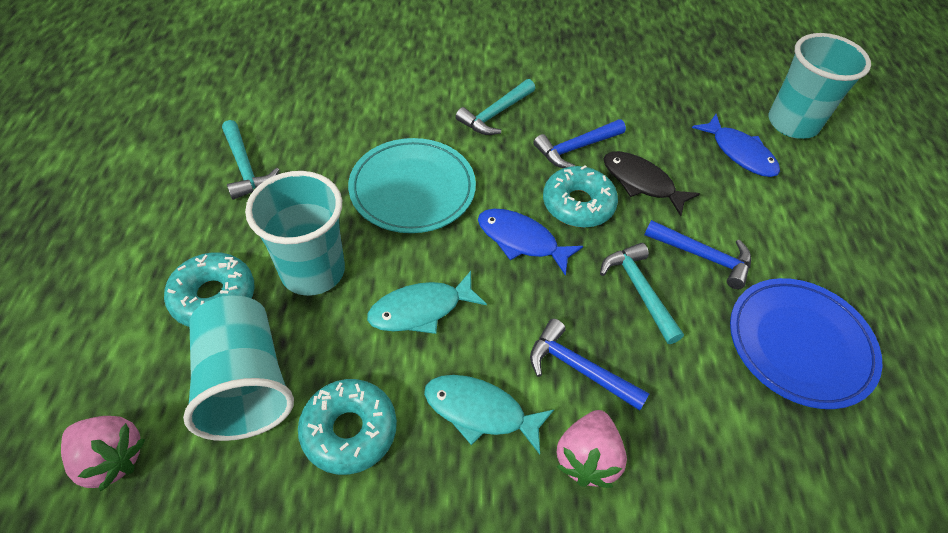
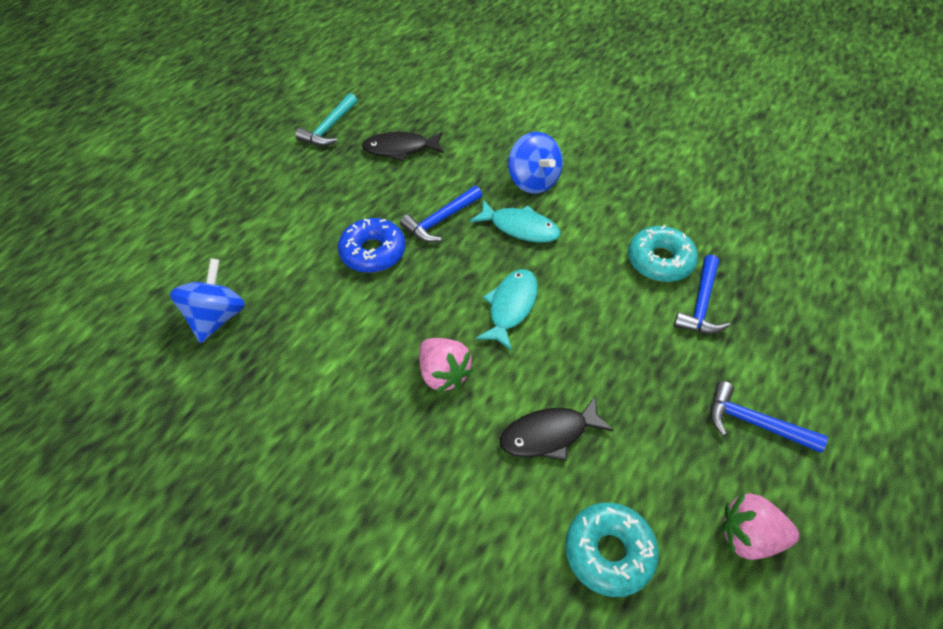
black fish: [604,151,700,216] = 1 -> [362,132,444,161] [500,396,613,460] = 2
blue donut: none = 0 -> [338,218,405,273] = 1
blue fish: [478,209,583,276] [692,114,780,177] = 2 -> none = 0
blue plate: [730,278,882,409] = 1 -> none = 0
blue spinning top: none = 0 -> [170,258,245,343] [508,132,563,194] = 2
turquoise cup: [183,295,294,441] [245,171,345,296] [768,33,871,139] = 3 -> none = 0
turquoise donut: [164,252,255,327] [298,379,397,475] [543,165,618,228] = 3 -> [565,502,659,597] [628,225,698,282] = 2
turquoise hammer: [222,120,279,200] [455,79,535,135] [600,243,684,344] = 3 -> [295,93,357,146] = 1
turquoise plate: [348,138,476,233] = 1 -> none = 0

